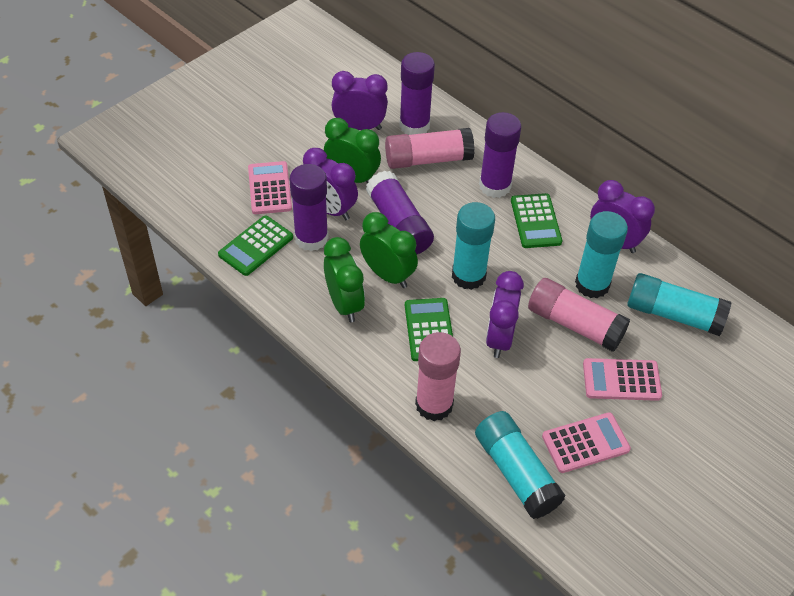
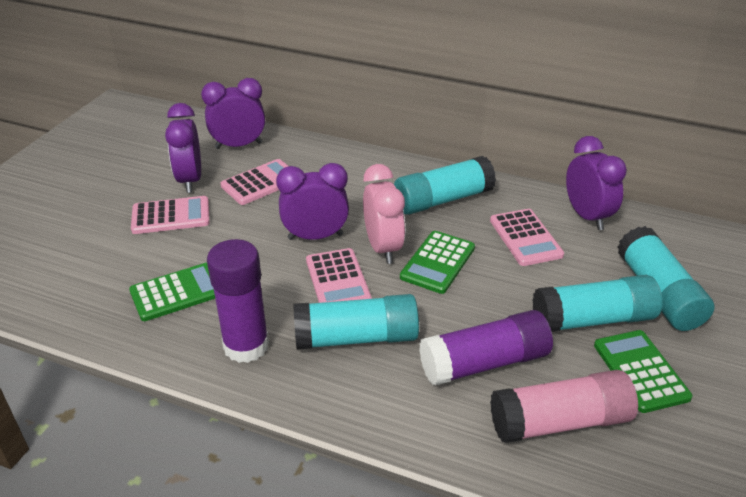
green clock: [324,118,381,183] [324,237,365,322] [360,212,418,288] = 3 -> none = 0
pink calculator: [248,161,292,214] [542,412,631,473] [583,358,662,401] = 3 -> [131,196,210,234] [220,159,288,205] [306,248,372,303] [490,209,564,266] = 4
pink clock: none = 0 -> [363,164,405,264] = 1
pink glue stick: [385,128,475,169] [415,332,461,421] [528,278,630,352] = 3 -> [490,370,638,443] = 1
purple glue stick: [290,164,329,251] [366,171,434,254] [399,52,435,135] [479,112,522,198] = 4 -> [207,239,269,363] [419,310,553,386] = 2

